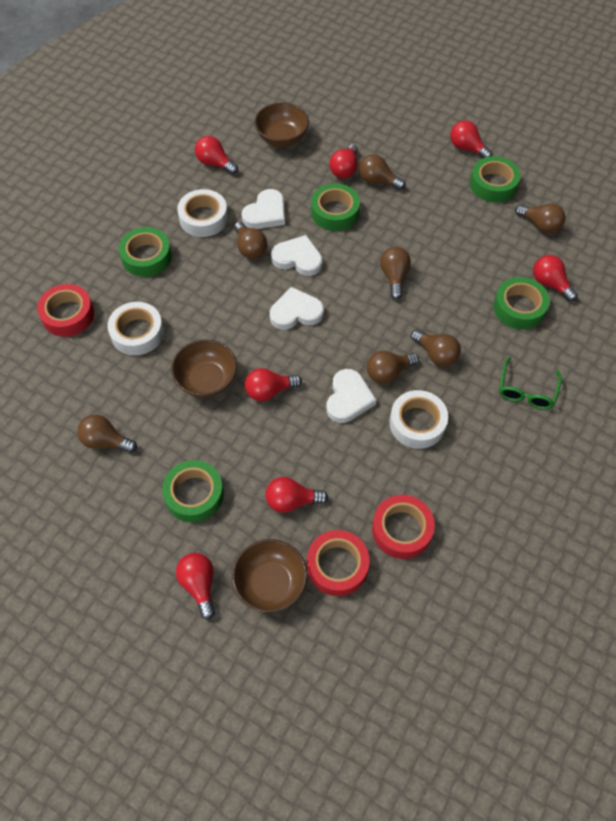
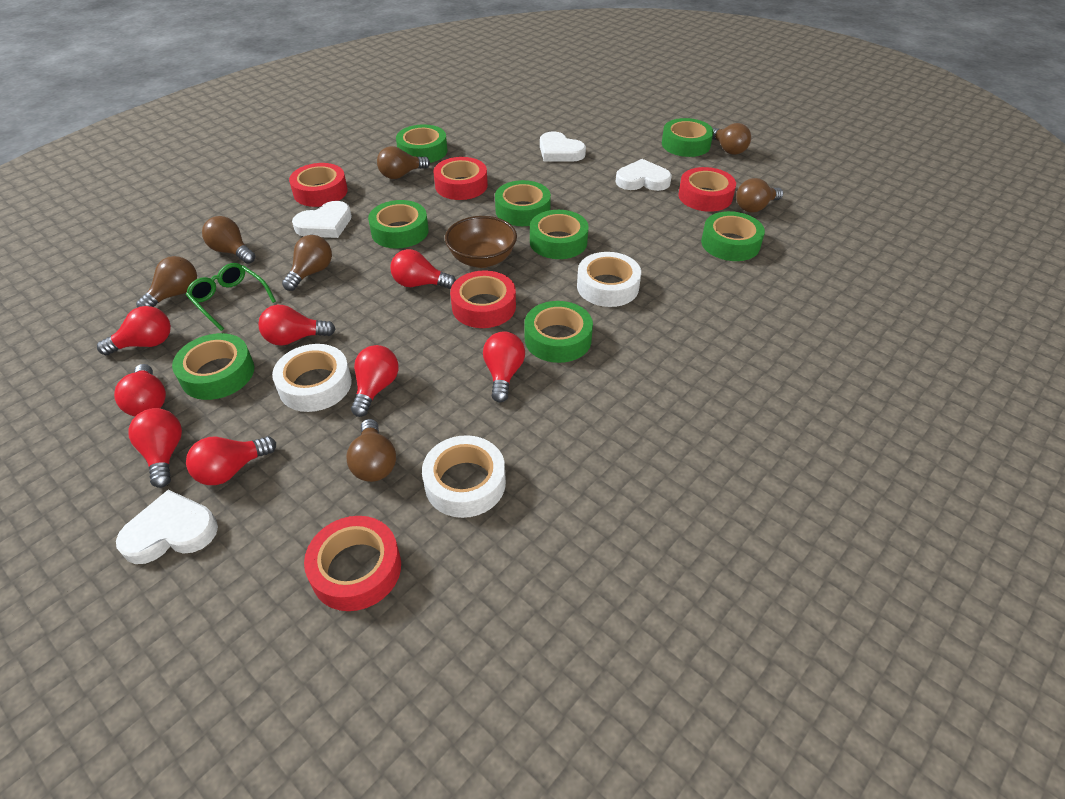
brown bowl: [171,340,237,398] [232,539,307,613] [254,103,309,147] = 3 -> [445,216,517,268] = 1
green tape: [119,227,172,277] [162,460,224,522] [311,184,360,231] [470,156,520,203] [493,277,550,330] = 5 -> [172,333,254,400] [368,200,429,249] [396,124,447,163] [495,180,551,226] [524,301,593,363] [530,210,589,259] [662,118,713,157] [701,211,765,261] = 8
red light bulb: [176,553,215,620] [195,136,238,175] [245,368,302,401] [265,477,328,513] [330,144,358,179] [450,120,493,158] [533,255,578,302] = 7 -> [97,306,171,355] [114,364,166,416] [128,408,182,488] [186,436,276,485] [258,305,335,346] [351,345,399,417] [390,249,456,289] [483,331,525,403] = 8
red tape: [37,284,94,337] [307,530,370,596] [372,495,435,559] = 3 -> [289,163,348,207] [304,516,401,611] [433,157,488,200] [450,271,516,328] [678,167,736,212] = 5

